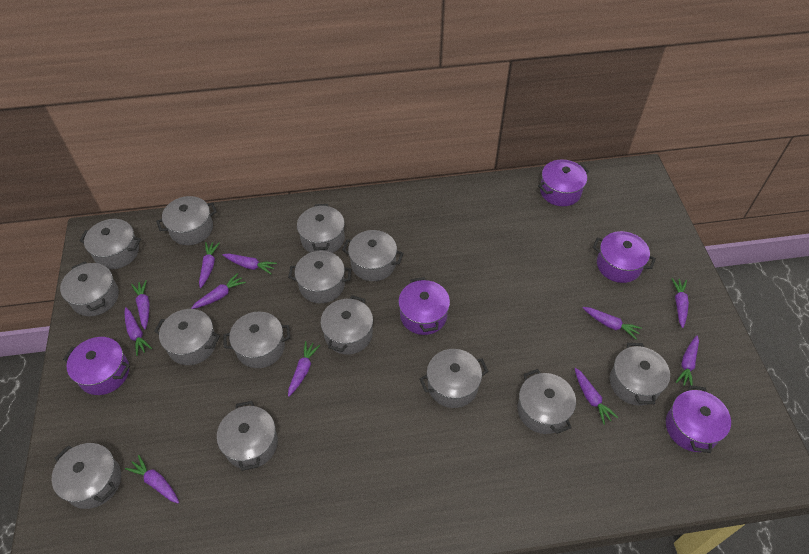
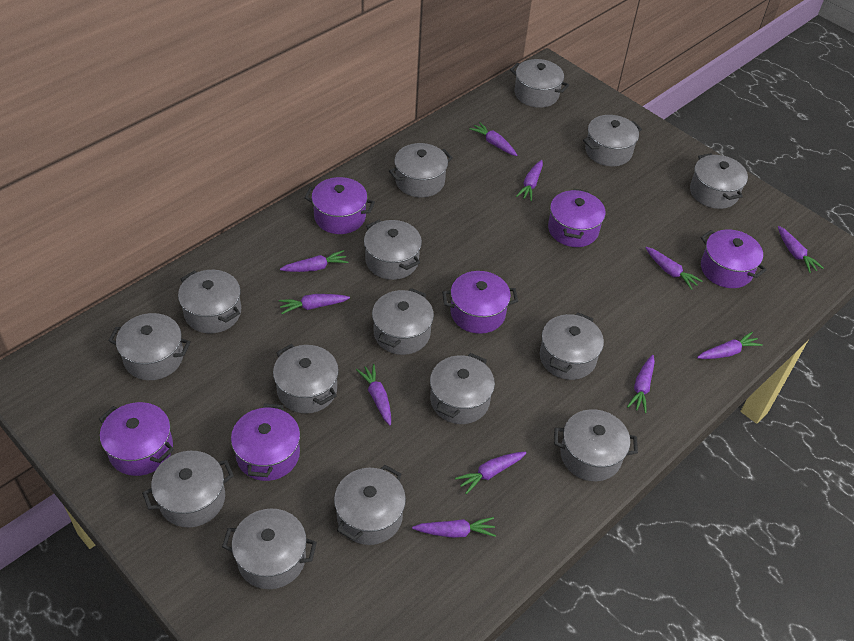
grey pot: [52,443,121,509] [60,262,119,316] [79,219,141,269] [154,309,220,365] [156,196,217,245] [217,401,278,471] [223,312,290,368] [288,251,351,303] [297,204,345,253] [320,295,373,355] [342,230,404,281] [420,349,489,408] [517,369,576,434] [610,343,670,406] = 14 -> [108,313,191,380] [142,451,234,527] [178,270,241,333] [222,509,317,589] [273,344,339,414] [334,465,406,545] [364,219,422,280] [372,288,434,355] [389,143,453,197] [430,353,495,424] [510,59,569,108] [540,312,604,380] [554,409,638,481] [583,115,642,166] [690,153,748,209] = 15
purple pot: [63,337,130,395] [398,277,450,335] [538,159,589,206] [593,231,656,283] [666,385,731,453] = 5 -> [99,402,174,476] [231,403,300,481] [304,177,375,234] [442,271,518,334] [548,189,606,247] [701,229,767,288] = 6

